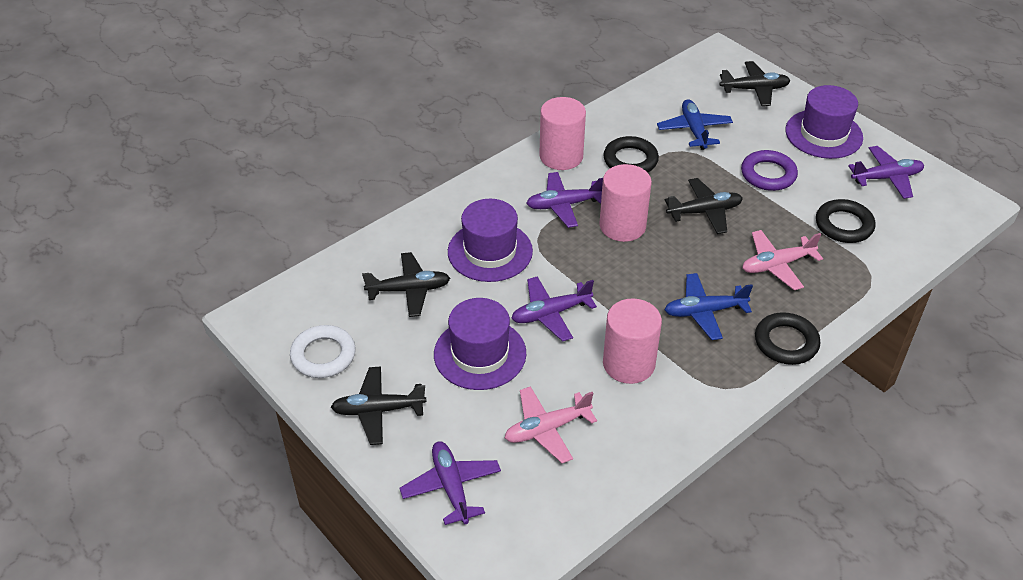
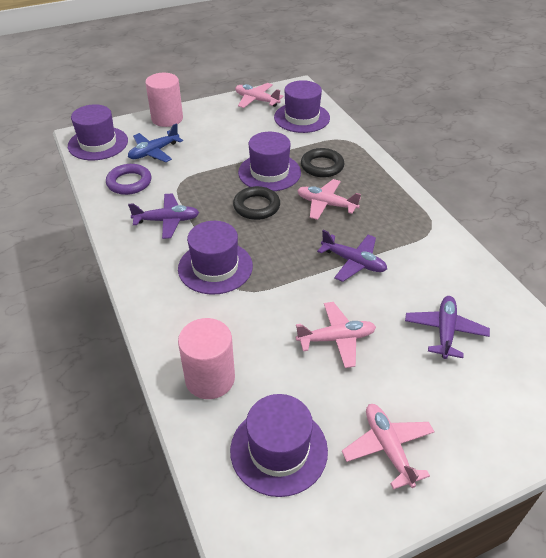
black plane: [331,366,427,445] [362,252,450,317] [665,178,743,234] [719,61,791,106] = 4 -> none = 0
black ring: [603,136,659,173] [755,312,820,365] [816,199,875,243] = 3 -> [233,186,280,220] [301,148,344,178] = 2
blue plane: [657,99,733,150] [665,273,753,340] = 2 -> [128,123,183,162] = 1
pink cylinder: [539,97,586,170] [599,164,652,242] [603,298,662,384] = 3 -> [145,73,183,127] [178,318,235,399] = 2
pink plane: [505,386,597,463] [742,230,823,290] = 2 -> [235,83,284,108] [296,302,376,368] [297,179,361,220] [342,404,435,490] = 4
purple hat: [434,298,526,390] [448,199,533,282] [785,85,863,159] = 3 -> [68,104,128,160] [178,221,253,295] [230,394,328,497] [238,132,301,191] [274,80,330,133] = 5
purple plane: [399,441,501,525] [511,276,597,342] [526,172,603,228] [848,146,924,199] = 4 -> [128,194,199,239] [317,230,387,282] [405,296,490,359] = 3
white ring: [290,325,356,378] = 1 -> none = 0

